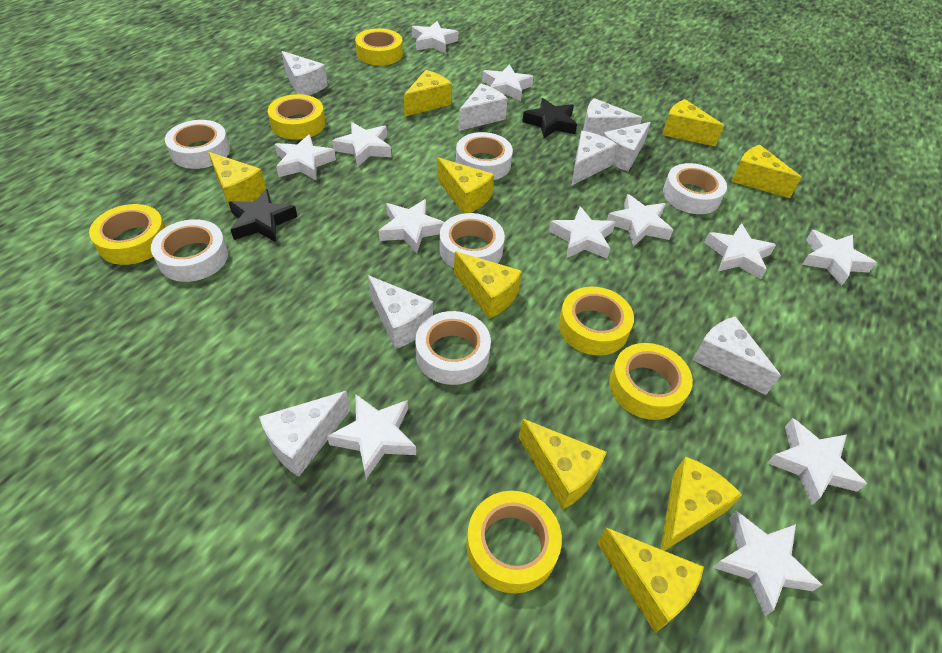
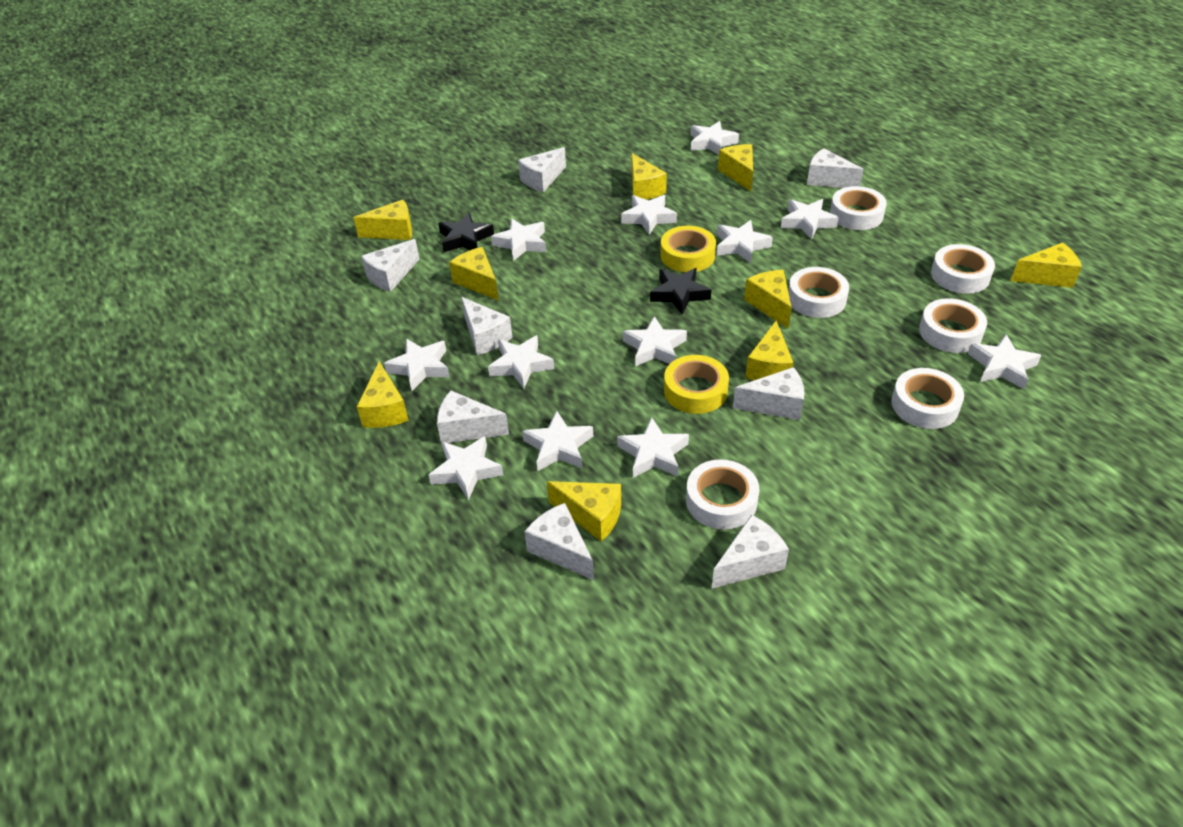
yellow tape: [89,204,165,265] [268,94,325,140] [355,28,403,66] [466,491,562,594] [559,287,634,355] [609,343,693,420] = 6 -> [660,226,716,272] [664,355,729,414] = 2

